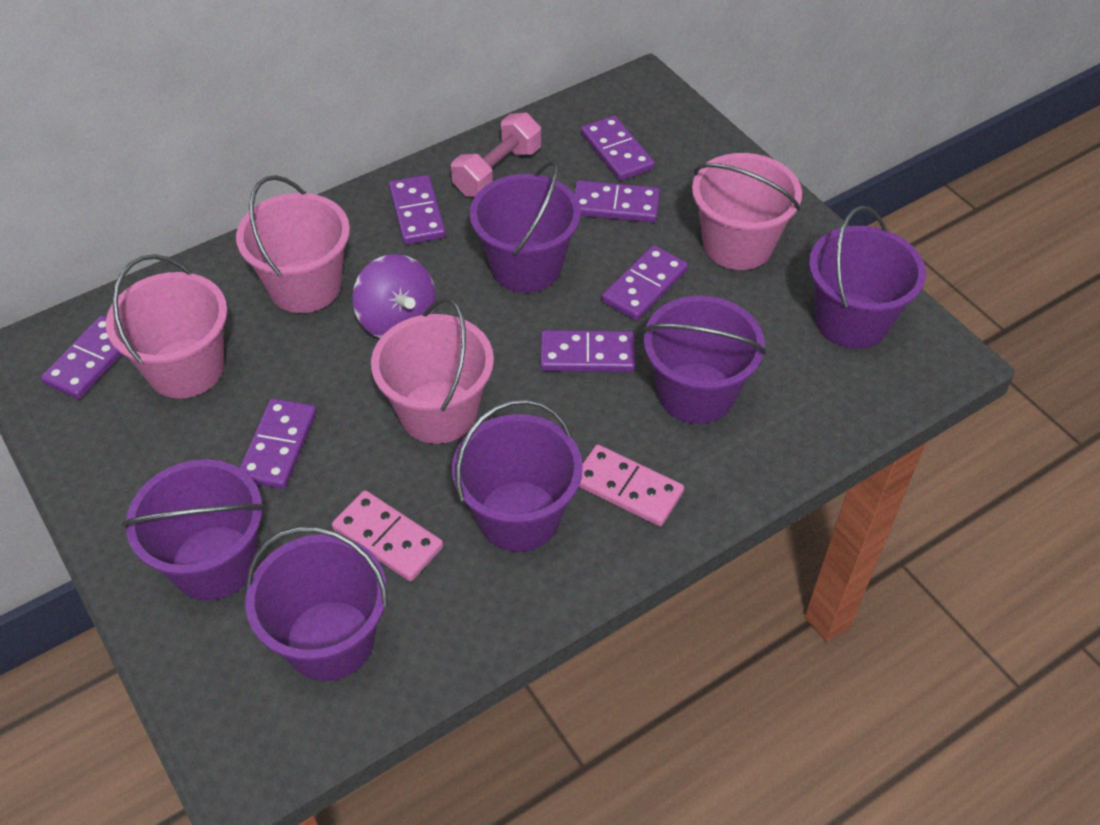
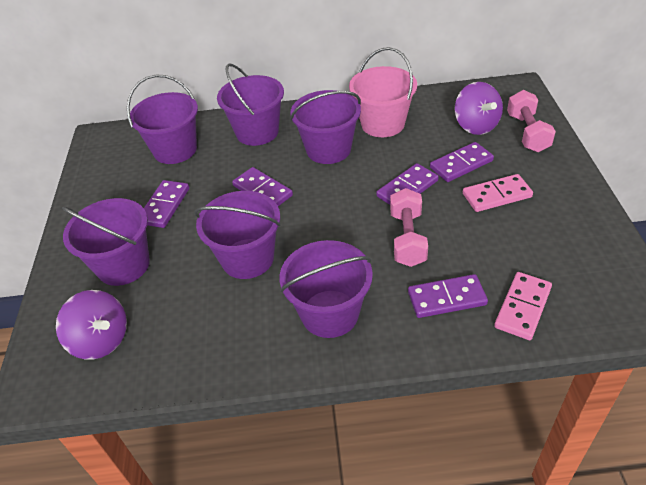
pink bucket: [106,254,228,399] [236,175,350,313] [371,297,494,444] [692,153,802,270] = 4 -> [349,47,417,137] = 1
pink dumbbell: [451,113,541,197] = 1 -> [390,188,428,267] [507,90,556,152] = 2
purple domino: [41,315,122,399] [240,398,317,489] [389,175,446,245] [540,330,635,372] [574,180,660,223] [581,115,655,181] [602,245,688,321] = 7 -> [144,180,189,228] [232,167,293,206] [376,163,439,205] [408,274,488,318] [430,142,494,182] = 5
purple spinning top: [352,254,436,338] = 1 -> [56,290,127,360] [454,82,503,135] = 2

